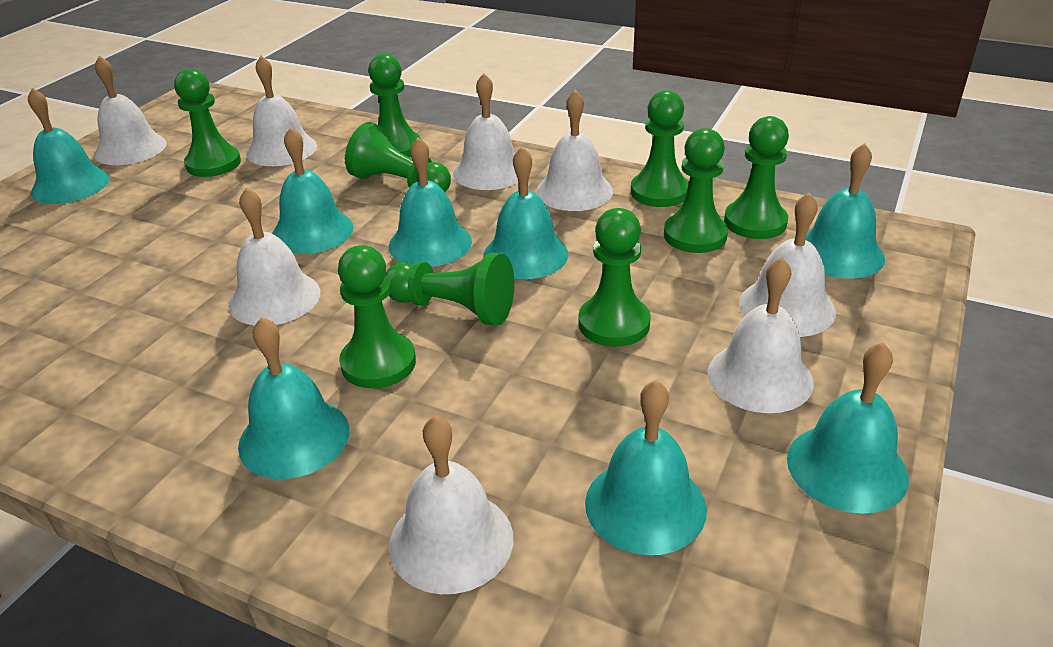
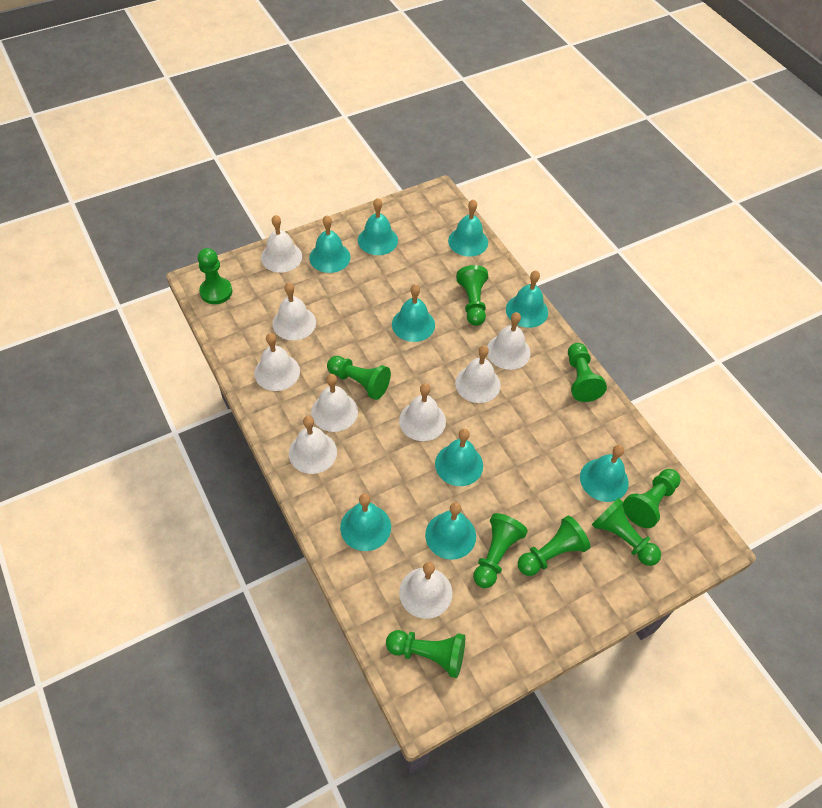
turquoise bell: [28,88,110,204] [238,317,349,479] [272,127,353,254] [389,137,472,267] [483,147,568,279] [585,380,707,555] [787,342,909,514] [805,143,885,278] = 8 -> [309,215,350,273] [340,494,391,551] [358,198,398,255] [392,284,435,342] [425,502,476,560] [435,429,483,486] [448,199,488,256] [506,270,548,328] [580,445,629,502] = 9
white bell: [94,56,167,165] [229,187,320,326] [246,56,317,166] [389,416,513,594] [453,73,518,190] [536,90,613,211] [708,257,814,413] [739,193,836,337] = 8 -> [254,333,300,391] [261,215,302,273] [272,283,316,340] [289,416,337,474] [311,374,358,432] [399,383,446,441] [399,562,452,619] [455,345,501,403] [487,312,531,370] = 9

